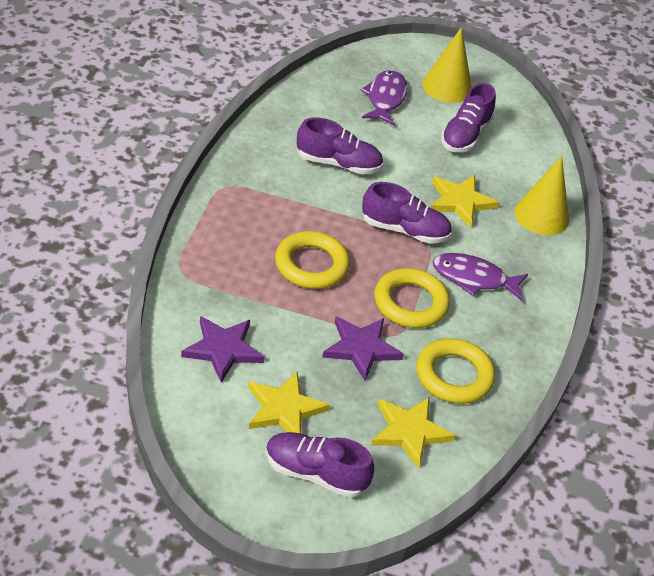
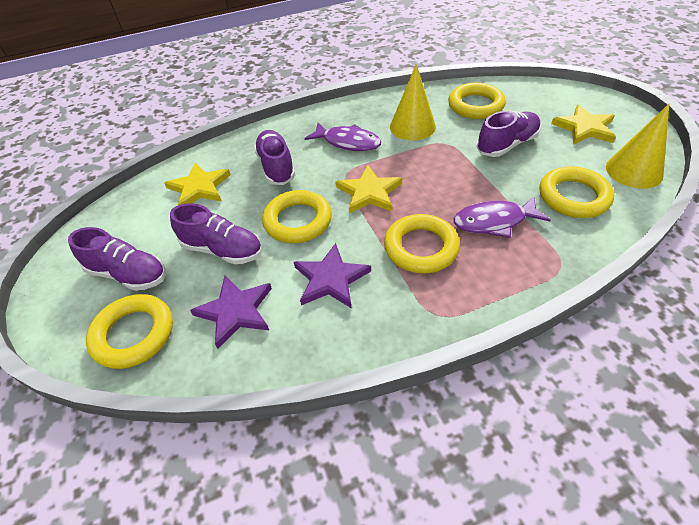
yellow ring: [275,231,350,289] [374,268,450,328] [416,338,495,404] = 3 -> [86,294,173,369] [262,190,332,243] [384,214,460,274] [448,83,506,119] [539,166,614,218] = 5

